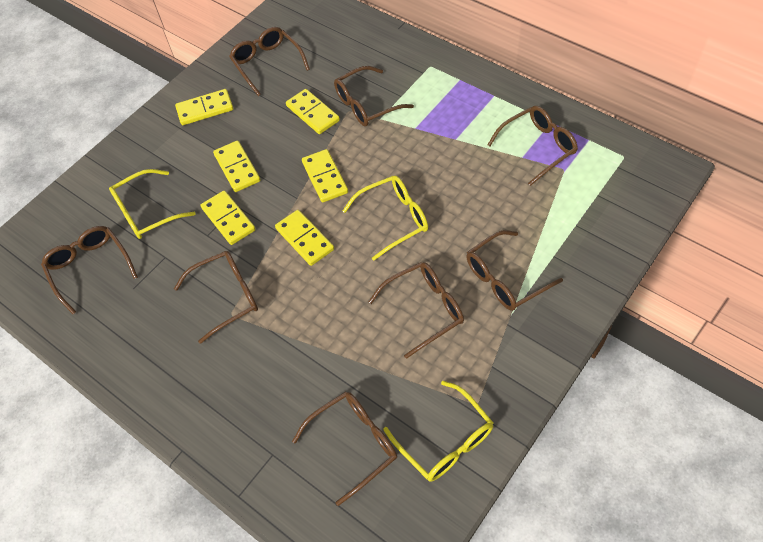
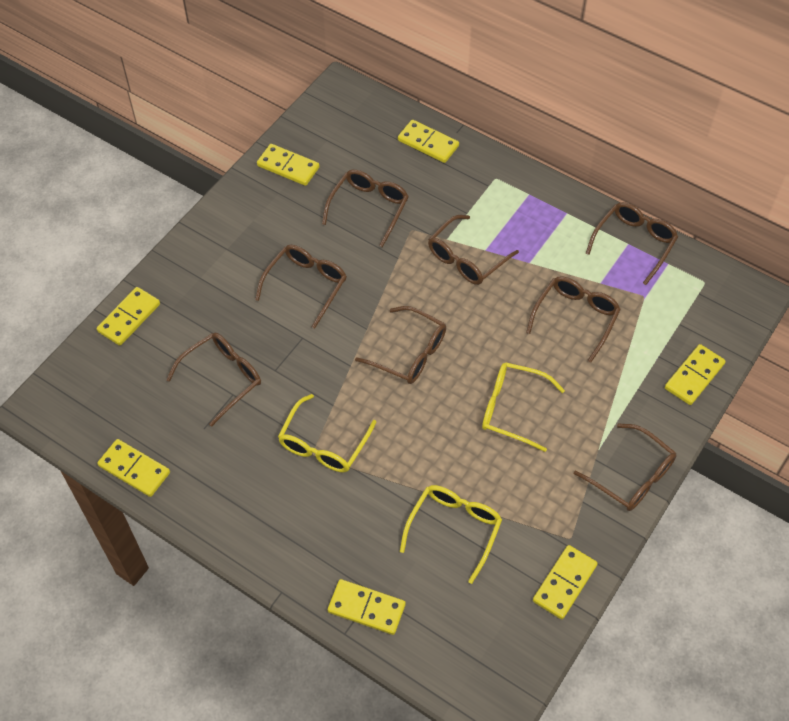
yellow domino: [175,89,233,125] [201,190,256,245] [213,140,260,192] [275,210,334,266] [286,89,340,134] [302,149,348,202] = 6 -> [97,287,160,346] [97,439,170,497] [257,144,320,186] [328,579,406,635] [398,120,459,163] [533,545,598,619] [665,344,726,405] = 7

